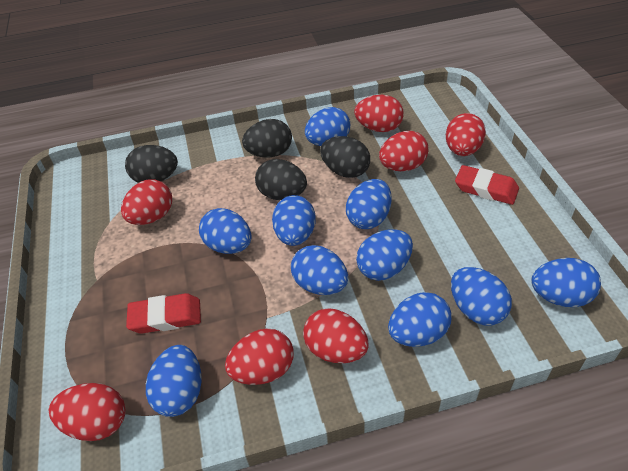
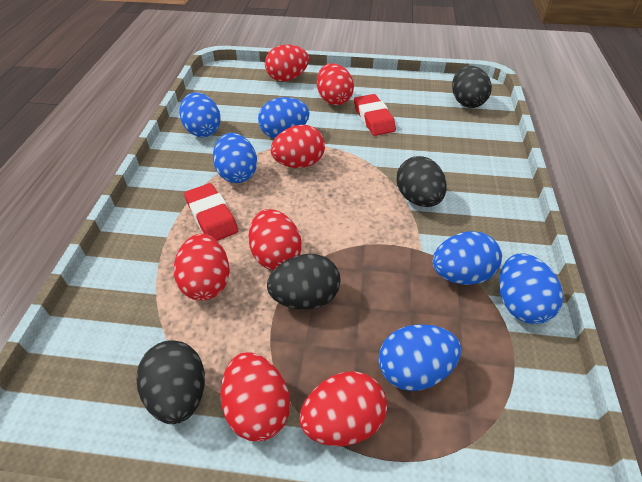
blue egg: [146,345,202,417] [199,208,252,254] [272,195,316,246] [291,245,348,295] [305,107,350,146] [346,179,392,229] [356,229,413,281] [388,292,452,347] [451,267,512,325] [531,258,601,307] = 10 -> [179,92,221,137] [213,133,257,183] [258,97,310,138] [378,324,461,391] [433,231,502,285] [499,253,563,324] = 6

